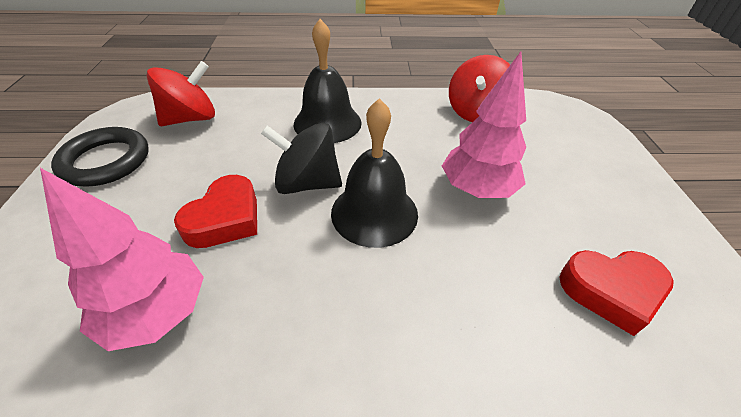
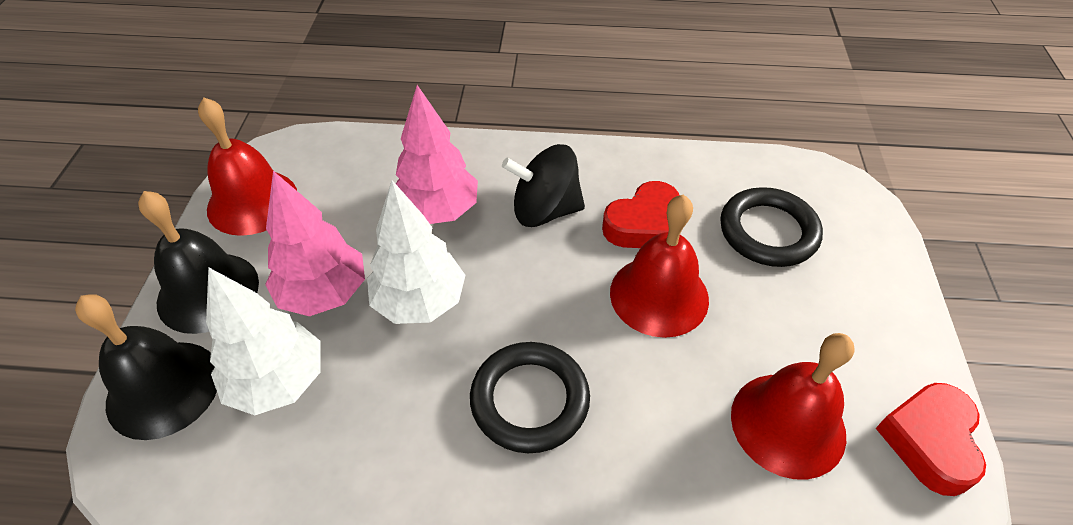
black ring: [51,127,149,187] = 1 -> [470,342,590,453] [720,187,823,267] = 2
red bell: none = 0 -> [198,97,297,236] [610,194,709,338] [731,333,855,479] = 3
red spinning top: [146,61,215,126] [449,55,510,122] = 2 -> none = 0
white tree: none = 0 -> [206,267,320,415] [367,180,465,324] = 2

